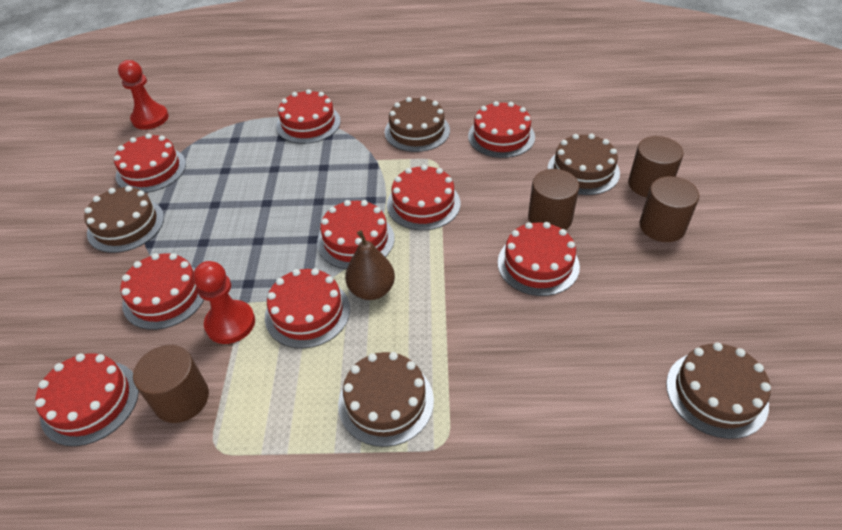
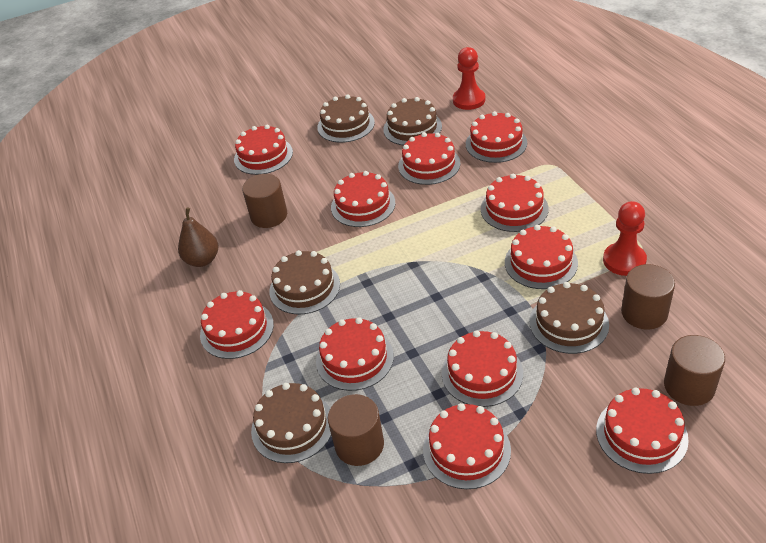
red cake: [35,353,139,446] [114,134,186,193] [120,253,204,330] [265,268,350,349] [276,89,341,144] [317,200,395,269] [387,165,460,230] [468,101,535,158] [498,222,580,296] = 9 -> [200,290,274,359] [234,125,293,175] [316,317,394,391] [331,171,395,227] [398,132,460,185] [423,403,511,489] [442,330,523,407] [466,111,527,163] [481,174,549,232] [505,225,578,289] [596,388,689,474] = 11

